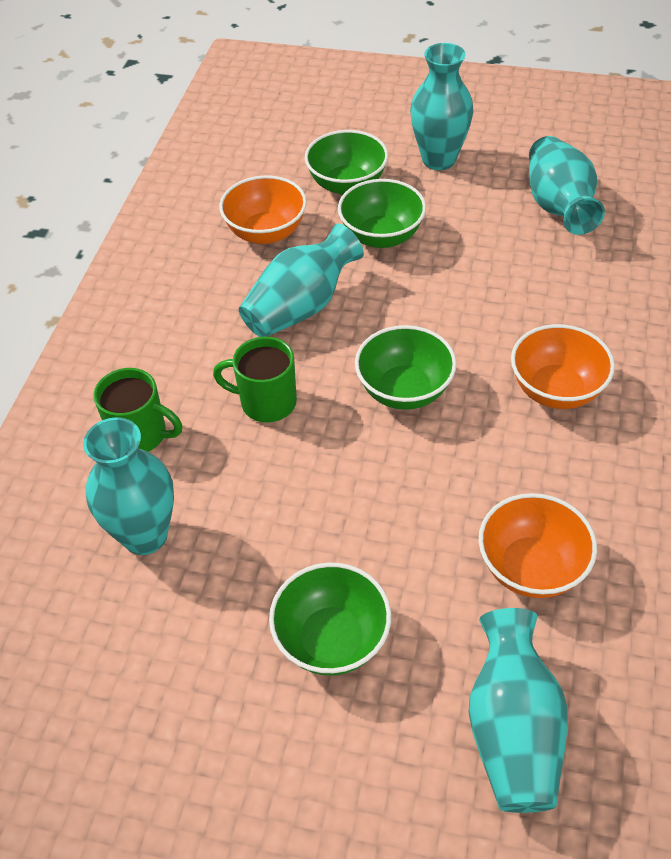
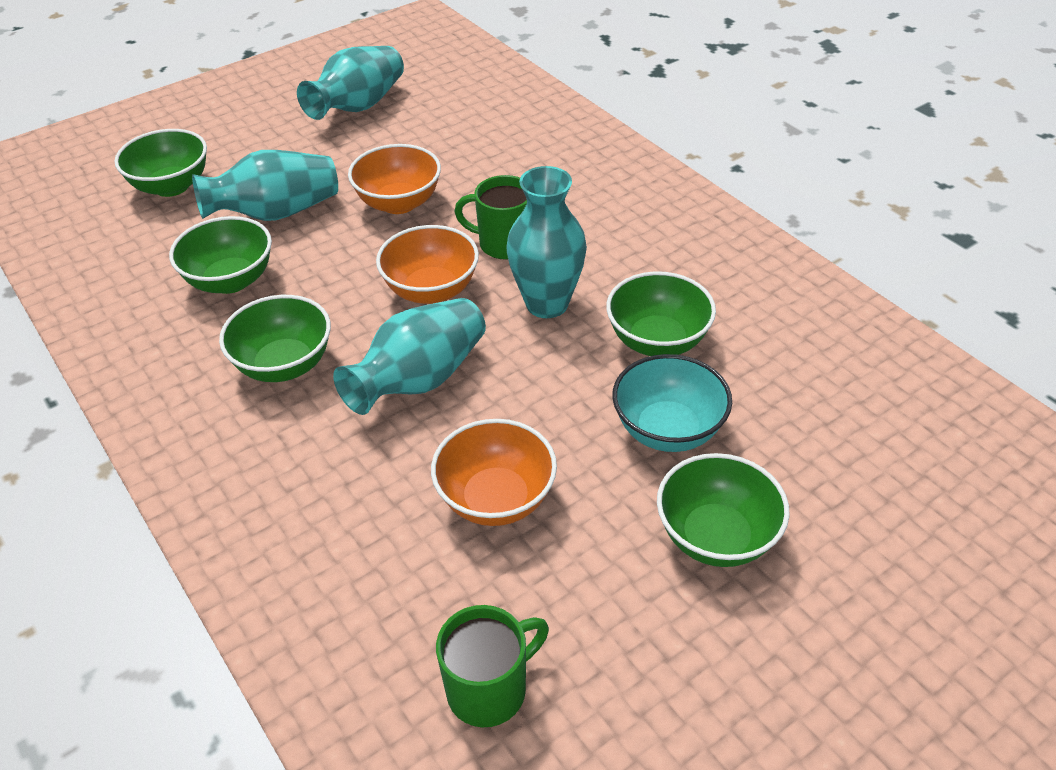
green bowl: [269,563,391,676] [305,130,388,195] [338,179,426,248] [355,325,457,410] = 4 -> [114,129,207,197] [169,216,272,294] [219,295,331,382] [606,271,716,356] [657,453,790,567] = 5
turquoise bowl: none = 0 -> [612,354,732,452] = 1
turquoise vase: [83,417,174,555] [239,224,364,337] [410,43,473,170] [468,608,568,813] [529,136,605,235] = 5 -> [192,150,338,221] [297,46,404,120] [333,298,486,415] [506,166,587,318] = 4

